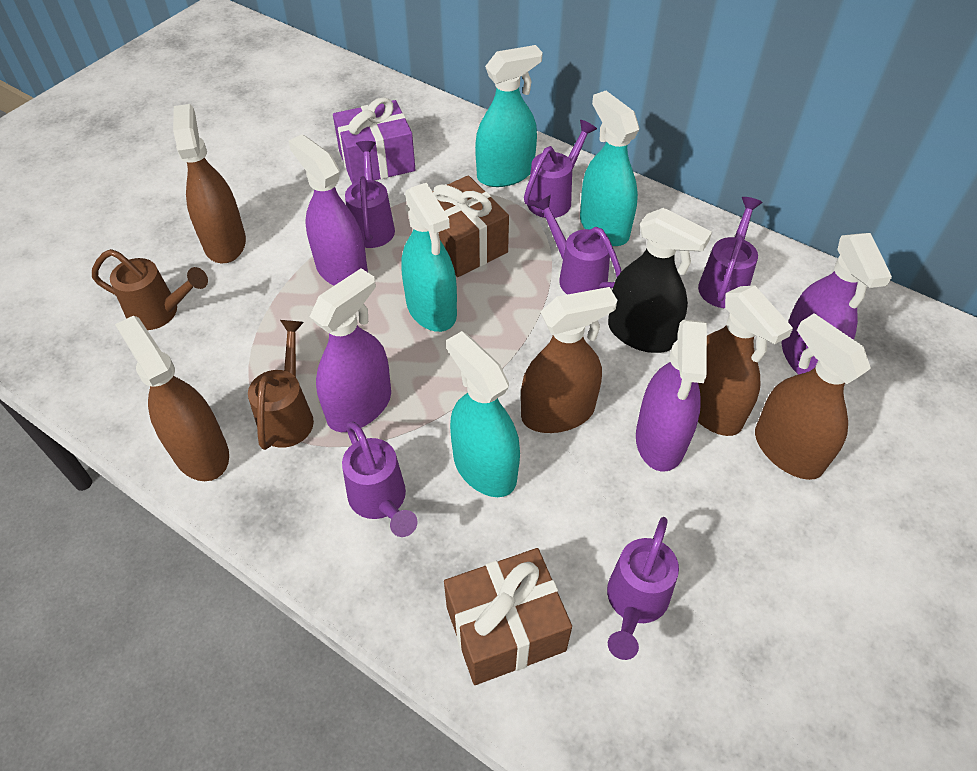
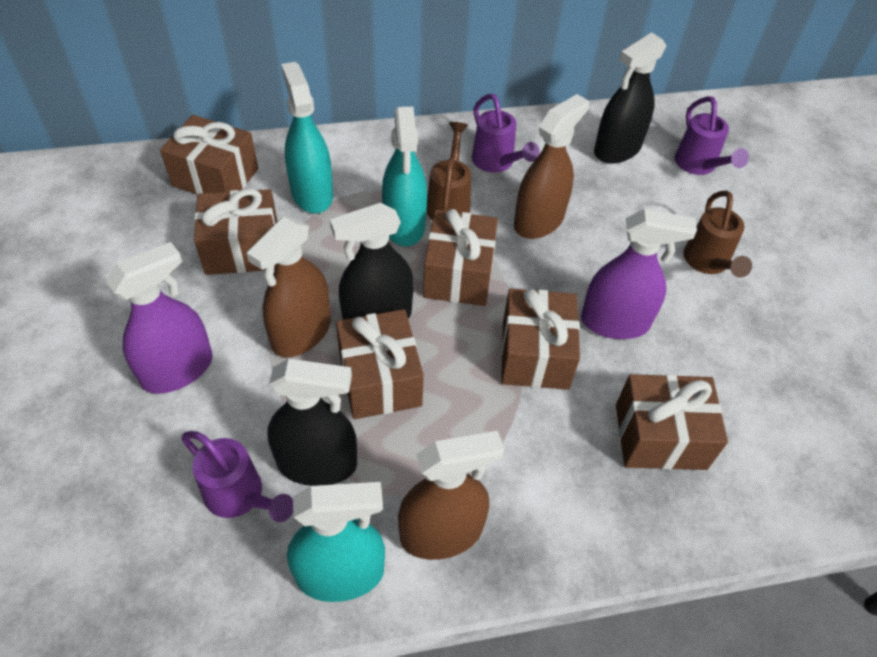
black spray bottle: [608,208,712,353] = 1 -> [267,359,357,486] [330,203,414,320] [594,32,667,164] = 3
brown gift: [432,175,509,277] [444,548,572,685] = 2 -> [160,115,258,194] [194,188,277,275] [336,309,424,419] [423,209,498,306] [501,288,580,390] [616,374,728,470] = 6
brown spray bottle: [115,316,229,481] [173,104,246,263] [521,287,617,433] [698,285,793,436] [755,313,871,480] = 5 -> [247,216,331,357] [398,431,504,560] [514,94,589,239] = 3
purple gift: [333,97,415,184] = 1 -> none = 0
purple spray bottle: [289,134,368,286] [310,268,391,432] [636,319,707,472] [782,233,892,374] = 4 -> [106,242,212,394] [581,209,697,339] = 2
purple watering can: [342,422,417,537] [345,141,395,248] [524,120,597,218] [532,195,622,295] [607,517,679,660] [698,197,763,308] = 6 -> [182,431,293,522] [472,94,540,173] [675,96,749,175] = 3
turquoise spray bottle: [401,182,457,332] [446,331,520,497] [475,45,543,187] [580,91,639,246] = 4 -> [281,62,333,213] [287,482,385,602] [382,107,427,247] = 3

